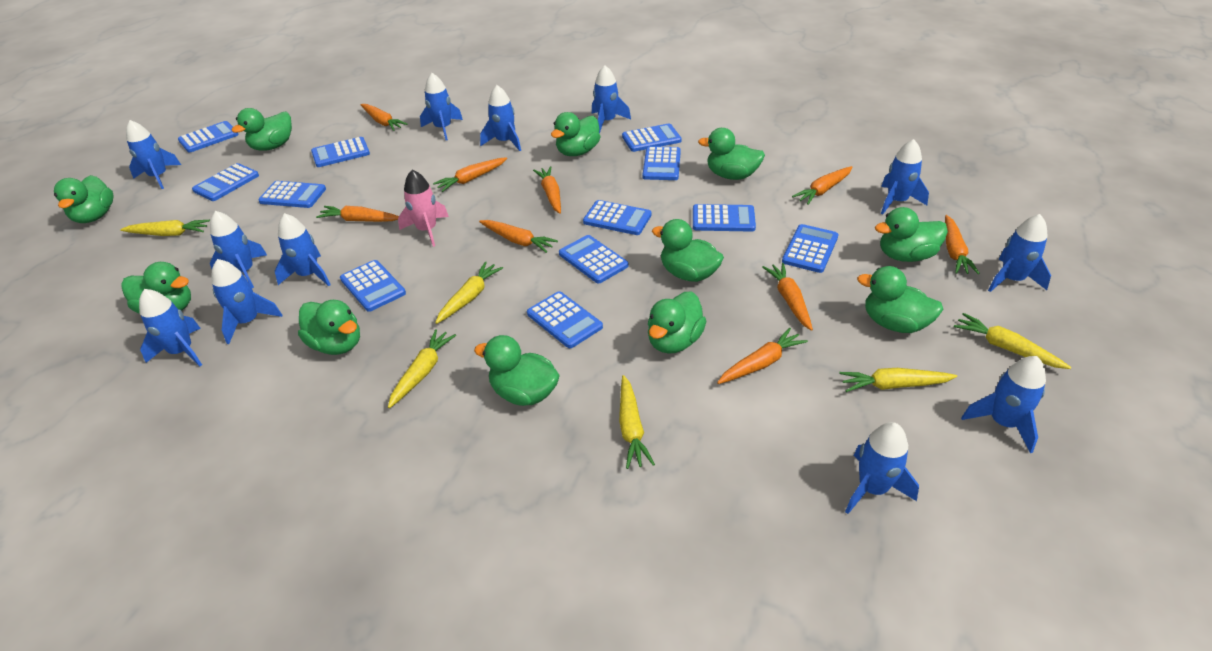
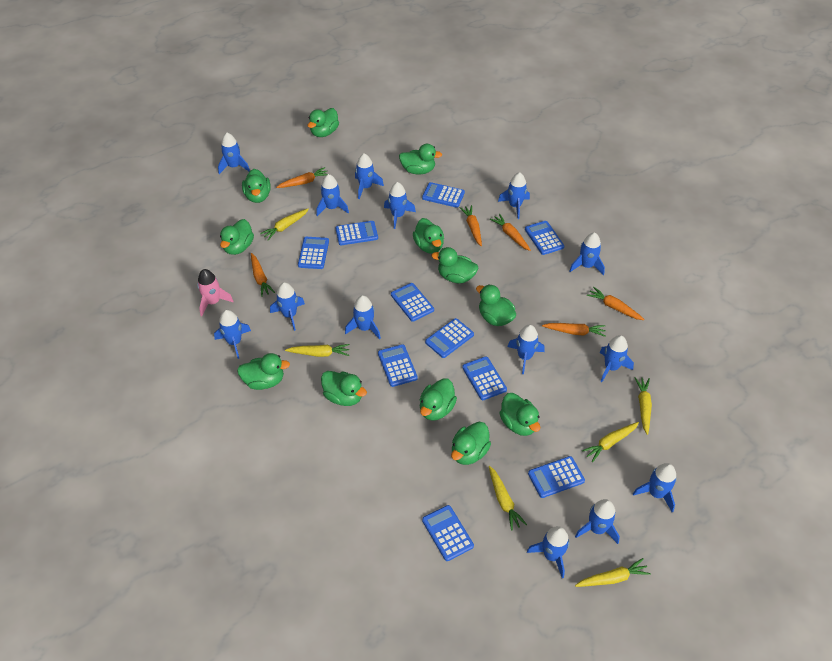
blue calculator: [178,121,239,153] [192,163,259,201] [258,181,326,208] [311,137,370,167] [340,260,406,312] [527,291,603,348] [559,235,629,283] [583,200,652,235] [622,124,682,152] [642,146,681,180] [693,204,756,232] [782,224,838,273] = 12 -> [298,237,329,269] [335,221,378,245] [378,344,418,387] [391,283,434,322] [422,182,465,208] [422,505,474,561] [425,318,474,358] [462,356,507,400] [525,221,564,255] [528,456,585,498] = 10
blue rocket: [126,120,181,189] [139,289,202,366] [210,211,267,288] [211,259,282,344] [275,213,331,286] [420,73,463,140] [480,85,521,151] [592,65,631,134] [845,422,919,514] [881,139,929,214] [961,356,1046,453] [988,214,1051,292] = 12 -> [214,310,251,359] [218,133,250,174] [270,282,305,331] [316,174,349,216] [345,295,381,339] [355,153,384,199] [384,182,416,229] [498,172,530,219] [507,325,544,374] [527,526,570,578] [570,232,605,275] [575,499,620,544] [599,335,634,382] [633,463,677,512] = 14
green duck: [54,175,114,223] [121,262,191,314] [232,108,292,151] [298,300,360,355] [474,335,560,406] [551,112,601,156] [648,291,707,354] [652,219,724,282] [698,128,765,180] [857,266,944,333] [875,207,948,262] = 11 -> [220,219,254,255] [237,353,290,390] [242,169,271,203] [308,108,339,137] [321,371,367,406] [399,144,442,174] [413,218,444,254] [420,378,457,421] [431,247,478,284] [451,422,491,465] [476,284,516,326] [500,393,540,436] = 12
orange carrot: [316,206,399,222] [360,104,408,131] [433,157,507,192] [479,220,558,253] [533,166,561,214] [717,328,808,384] [763,263,813,331] [792,166,853,205] [945,215,980,274] = 9 -> [251,253,275,297] [276,167,328,188] [460,205,482,246] [490,214,531,251] [542,323,606,337] [587,287,645,320] = 6

